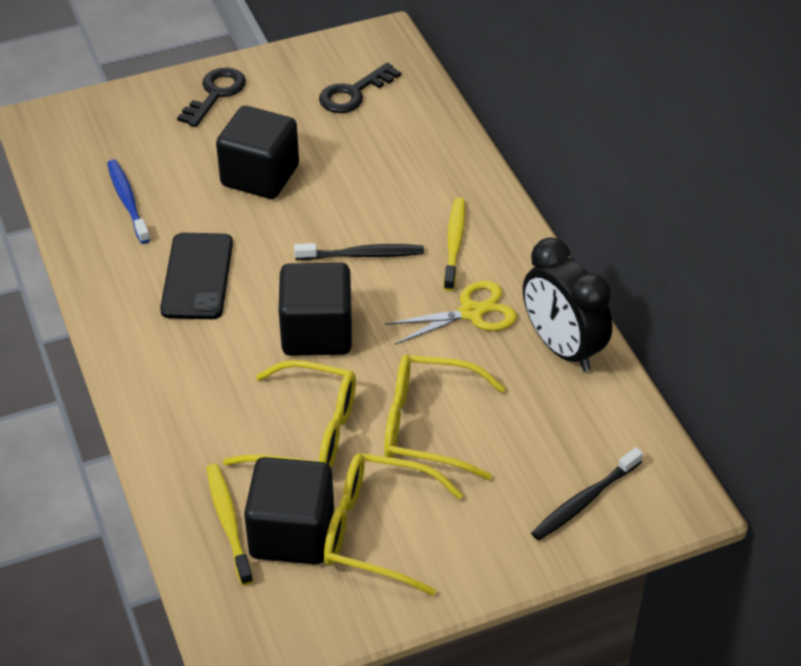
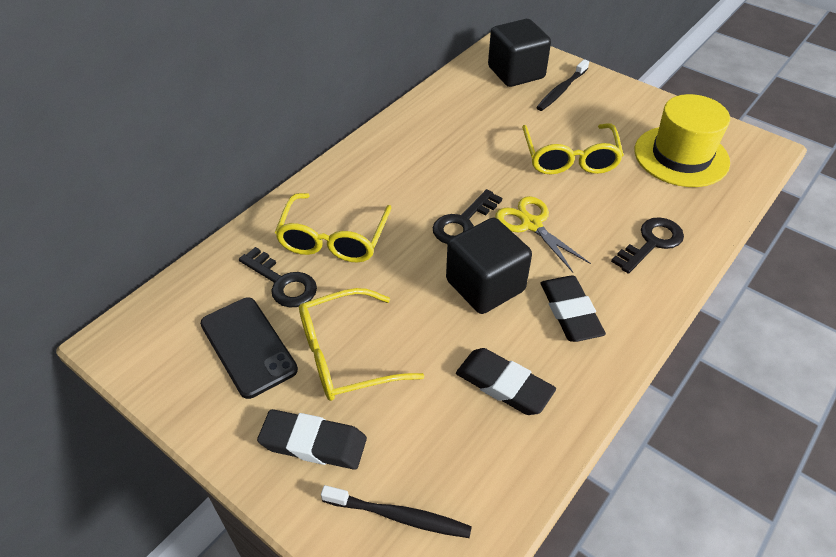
black clock: [523,237,612,372] = 1 -> none = 0
black cube: [216,106,299,199] [244,457,334,565] [279,263,352,356] = 3 -> [446,218,532,314] [488,19,551,87] = 2
black eraser: none = 0 -> [257,409,367,470] [456,348,556,415] [541,276,606,342] = 3
black key: [177,68,246,127] [319,63,401,113] = 2 -> [239,247,317,308] [433,189,502,244] [611,217,684,274] = 3
blue toothbrush: [107,160,150,244] = 1 -> none = 0
yellow hat: none = 0 -> [634,94,730,187] = 1
yellow toothbrush: [207,464,253,585] [444,198,465,291] = 2 -> none = 0

